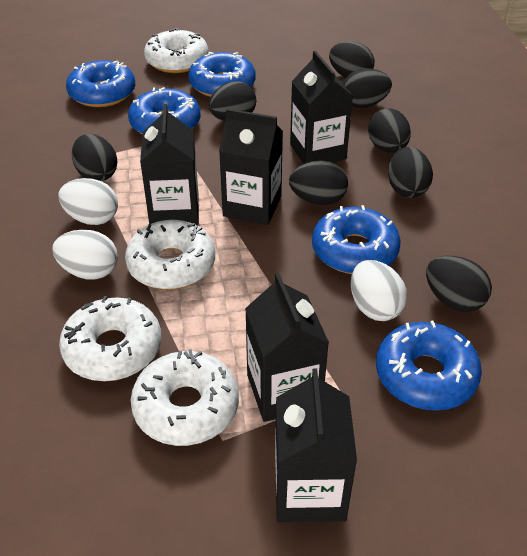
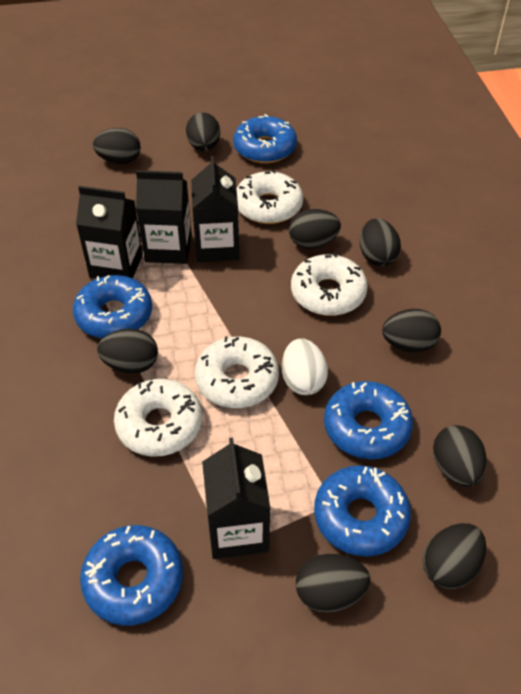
black carton: [140,104,199,225] [219,109,283,225] [245,273,329,422] [275,368,357,522] [290,51,353,164] = 5 -> [76,186,143,279] [136,170,192,264] [191,156,239,262] [202,437,270,559] = 4
black egg: [72,134,118,181] [208,82,256,121] [289,160,348,205] [329,42,375,78] [343,69,392,108] [368,108,411,153] [388,147,433,198] [426,256,492,312] = 8 -> [93,128,141,164] [97,329,158,374] [186,113,220,151] [289,209,341,249] [296,554,370,613] [360,218,401,266] [382,309,441,353] [423,523,486,589] [433,425,487,487] = 9
white egg: [52,230,118,280] [58,178,118,225] [351,260,407,321] = 3 -> [282,338,328,395] = 1

